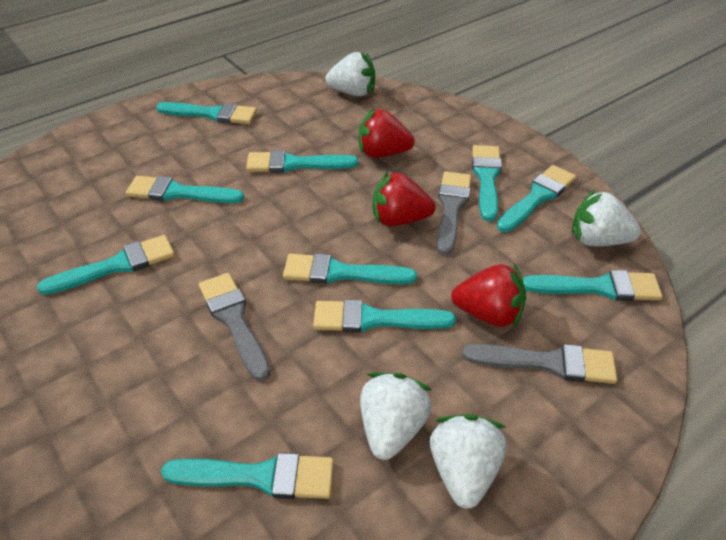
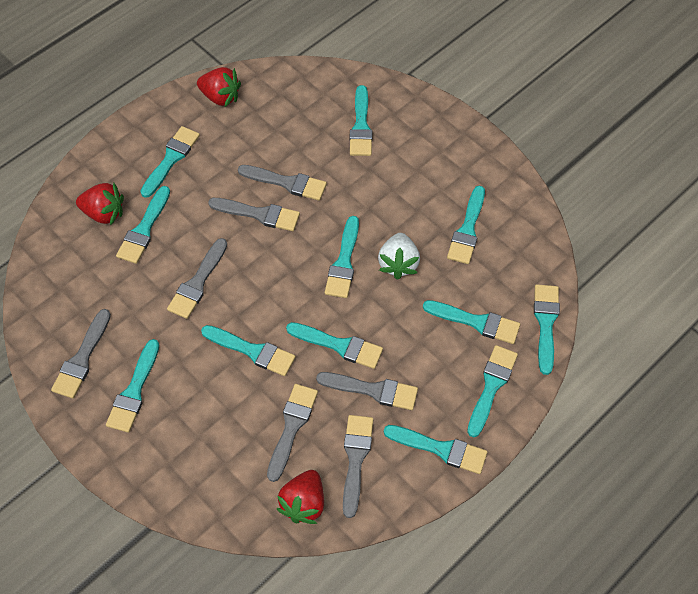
grey brush: [199,273,270,381] [437,172,471,255] [463,344,617,384] = 3 -> [51,309,111,399] [167,238,227,319] [208,198,300,231] [238,165,327,201] [267,384,318,482] [316,372,418,410] [343,415,374,518] = 7
turquoise brush: [37,235,175,295] [126,176,244,203] [156,102,257,124] [161,453,334,499] [246,150,358,173] [283,253,417,284] [313,299,456,333] [472,145,502,222] [497,165,576,232] [523,270,663,301] = 10 -> [106,339,159,433] [116,186,170,264] [140,126,200,198] [201,325,296,376] [286,322,383,369] [325,216,359,298] [350,85,372,156] [384,425,488,474] [423,300,520,344] [447,186,485,264] [467,345,518,437] [534,284,560,375] = 12
white strawberry: [325,52,375,96] [360,372,432,460] [430,414,507,509] [572,189,641,246] = 4 -> [378,233,420,280] = 1

